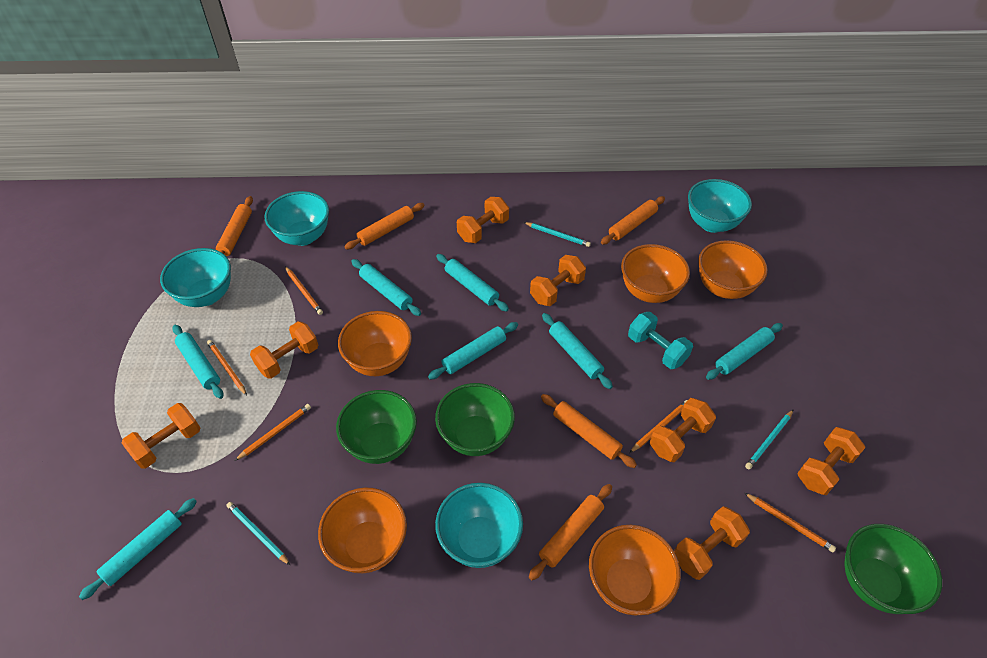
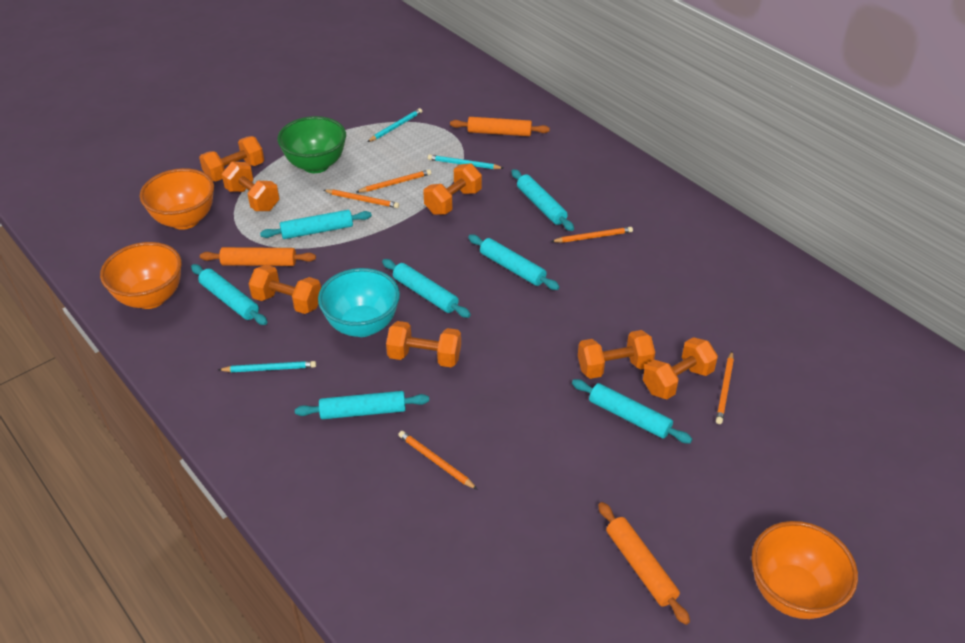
green bowl: [336,390,417,464] [435,383,515,456] [844,524,942,614] = 3 -> [277,116,346,173] = 1
orange bowl: [318,488,407,573] [338,311,412,376] [589,525,681,615] [621,244,690,303] [698,240,768,299] = 5 -> [100,242,182,309] [140,168,214,230] [751,521,858,619] = 3
orange rolling pin: [216,196,253,256] [344,203,425,249] [529,484,612,580] [541,394,637,468] [601,196,665,245] = 5 -> [200,247,316,266] [450,117,550,136] [598,502,690,625] = 3
turquoise bowl: [160,248,231,307] [264,191,329,246] [435,483,523,568] [688,179,752,233] = 4 -> [318,268,400,337] = 1
turquoise dumbbell: [628,312,693,369] = 1 -> none = 0

